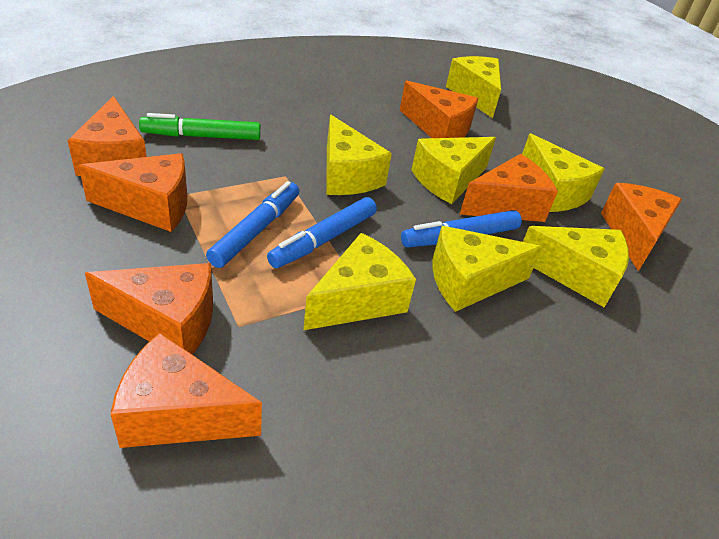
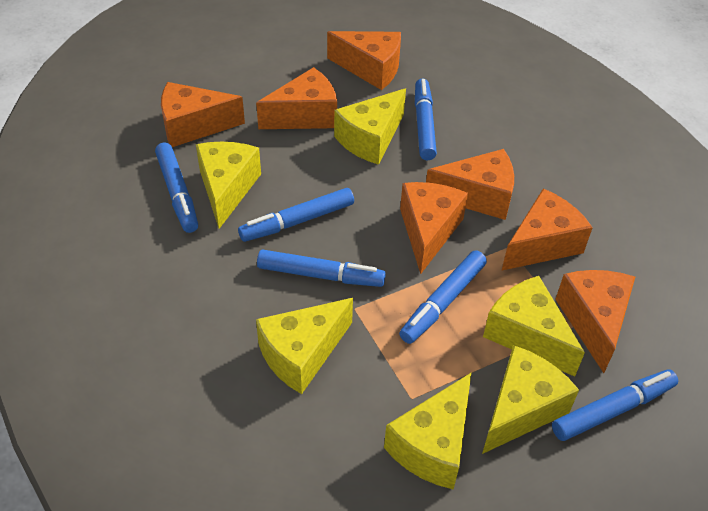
blue marker: [206,181,299,268] [267,197,377,268] [401,210,522,247] = 3 -> [155,142,198,233] [238,188,354,242] [257,249,386,287] [399,251,487,344] [415,78,437,160] [552,370,678,441] = 6
green marker: [139,113,260,140] = 1 -> none = 0
yellow cheese: [303,233,416,330] [326,115,392,195] [411,137,496,204] [432,226,543,312] [446,56,501,118] [522,134,605,212] [523,226,629,307] = 7 -> [196,142,261,229] [256,298,353,394] [334,89,406,165] [384,373,471,490] [482,345,579,454] [483,276,585,377] = 6

